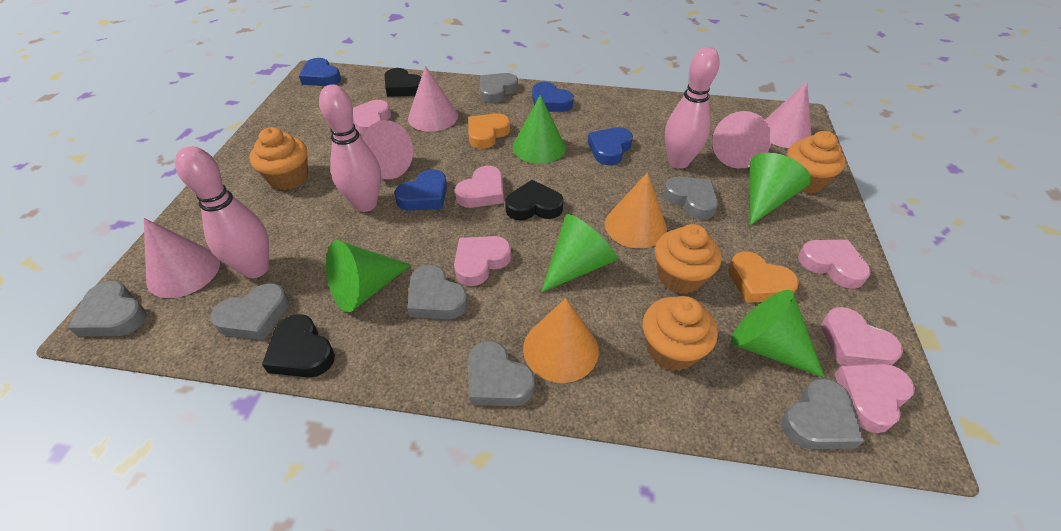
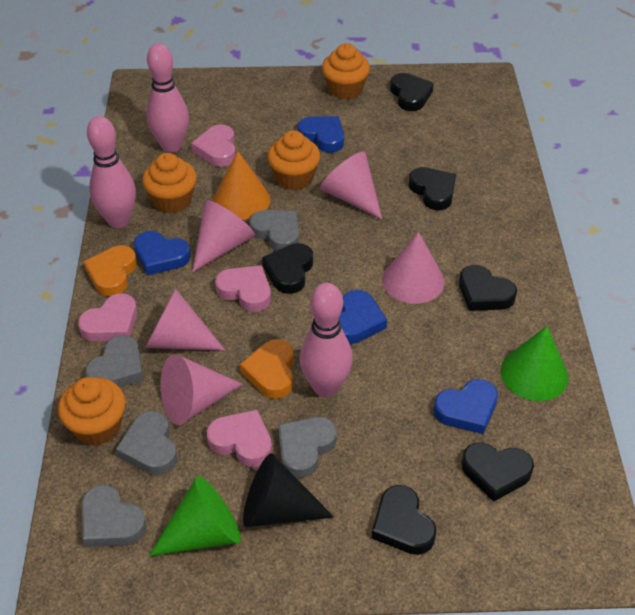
black cone: none = 0 -> [243,453,334,527] = 1
black heart: [262,314,335,378] [385,68,421,97] [505,180,564,220] = 3 -> [262,243,313,294] [372,485,436,555] [390,73,434,111] [409,167,456,210] [459,265,517,311] [462,442,534,502] = 6
green cone: [326,240,411,312] [513,95,566,164] [541,214,617,293] [731,290,825,378] [750,153,811,226] = 5 -> [149,476,241,556] [500,326,569,401] = 2
grey heart: [68,281,147,336] [210,283,289,340] [407,265,468,319] [468,341,535,406] [480,73,518,103] [663,177,718,220] [782,378,864,449] = 7 -> [81,485,147,547] [85,335,143,387] [116,411,177,475] [249,210,299,251] [278,417,337,478] = 5
orange cone: [523,298,599,383] [605,172,667,248] = 2 -> [213,152,270,220] = 1
pink heart: [353,100,391,135] [454,236,511,286] [455,166,504,208] [798,240,871,289] [821,307,903,365] [835,363,915,433] = 6 -> [78,293,137,342] [191,124,236,167] [207,410,272,467] [215,265,271,312] = 4

